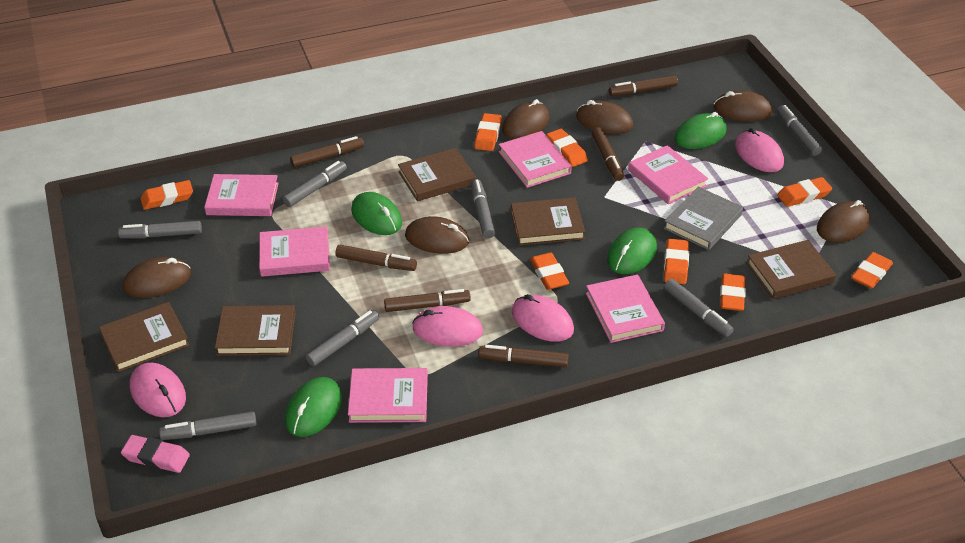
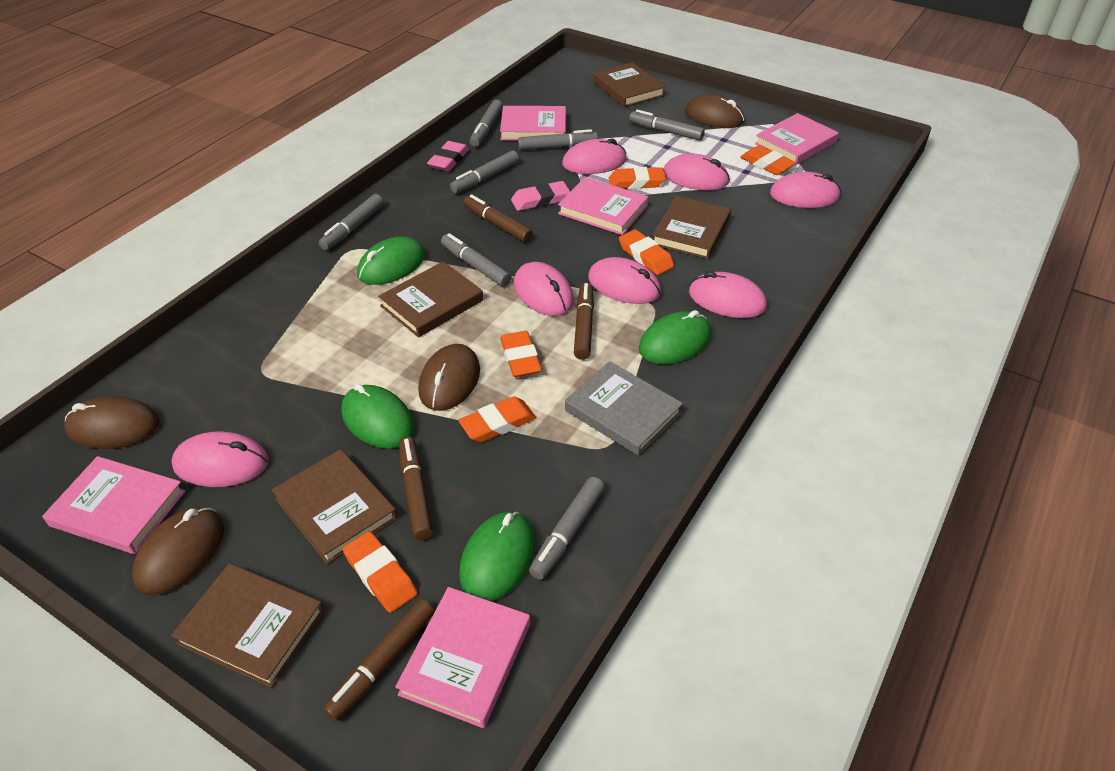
brown marker: [290,136,364,168] [335,245,417,271] [384,289,471,312] [478,345,569,367] [592,127,624,181] [609,75,678,96] = 6 -> [323,599,435,721] [399,437,433,540] [464,195,533,243] [574,283,594,360] = 4
brown mouse: [123,257,191,298] [405,216,469,254] [502,99,549,139] [576,100,633,134] [714,90,773,122] [817,200,870,242] = 6 -> [64,396,160,449] [132,507,224,595] [418,344,480,411] [685,94,744,128] = 4
orange eraser: [140,180,193,210] [475,113,502,151] [530,253,569,290] [546,129,588,167] [664,239,689,284] [720,273,746,311] [777,177,832,207] [851,252,893,289] = 8 -> [343,531,417,613] [458,396,536,442] [500,331,542,377] [609,167,666,189] [619,229,674,275] [740,145,796,175] = 6
pink book: [204,174,279,216] [259,226,330,277] [348,368,428,423] [499,131,572,188] [586,275,665,343] [628,145,708,204] = 6 -> [42,456,185,554] [395,587,530,728] [500,106,566,141] [558,177,648,235] [755,113,839,165] = 5
pink eraser: [121,435,190,473] = 1 -> [427,141,469,171] [511,181,570,211] = 2
pink mouse: [130,363,186,417] [412,306,483,347] [512,294,574,342] [735,128,784,172] = 4 -> [171,432,268,487] [514,262,574,316] [562,138,627,174] [588,257,661,304] [664,153,730,190] [689,271,767,318] [770,172,841,208] = 7

